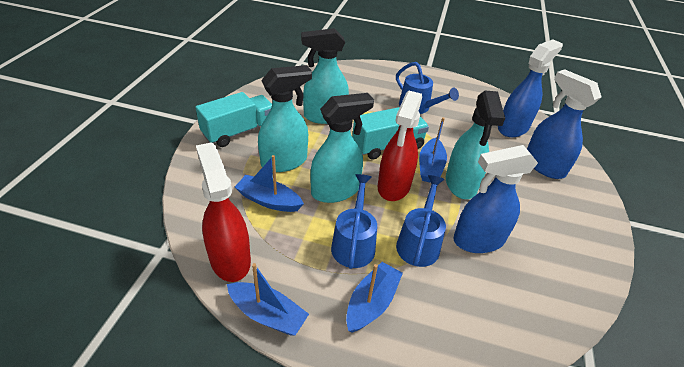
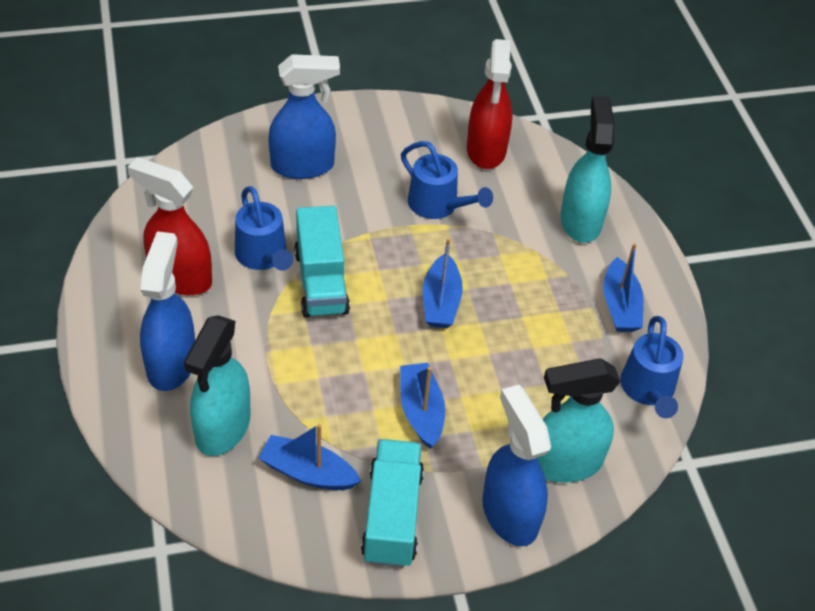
turquoise spray bottle: [258,65,312,172] [301,28,349,124] [310,93,374,203] [446,91,505,199] = 4 -> [184,315,251,456] [537,358,620,483] [560,96,615,243] = 3

